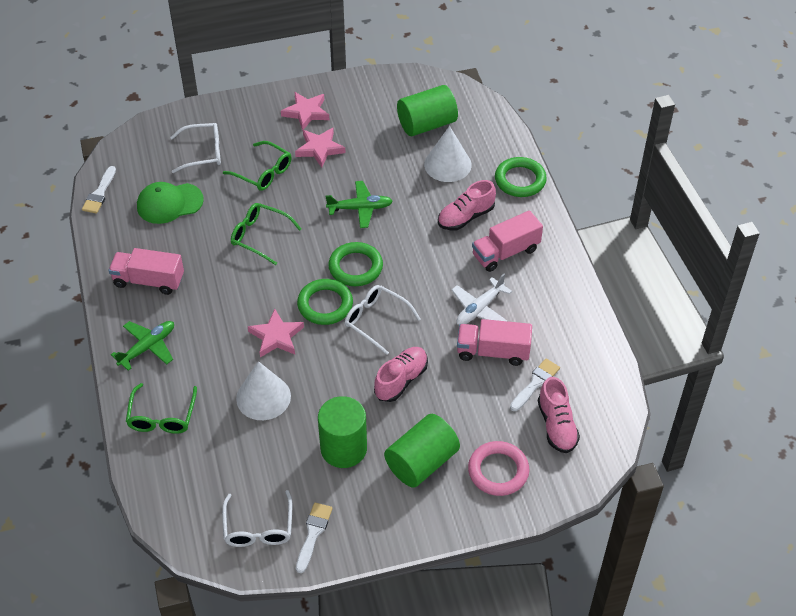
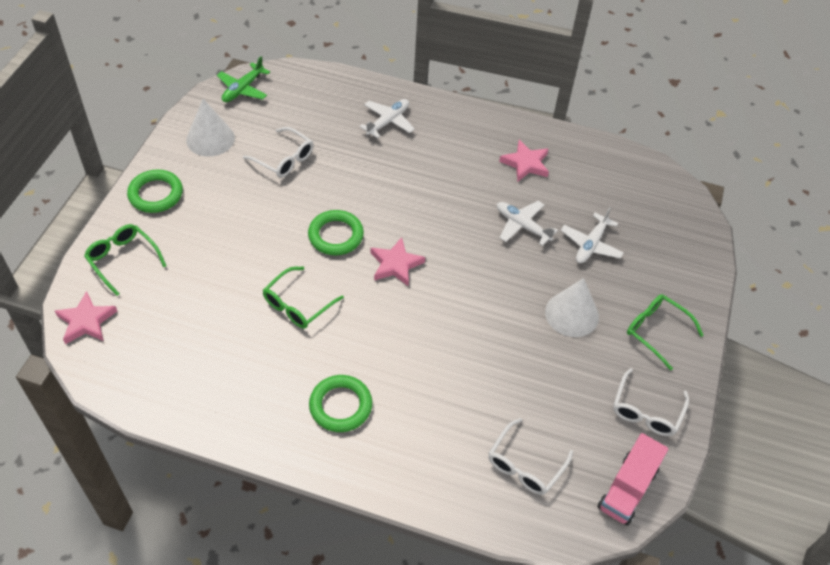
green cap: [137,182,204,224] = 1 -> none = 0
green cylinder: [318,396,367,468] [384,414,460,488] [397,85,458,136] = 3 -> none = 0
green plane: [111,321,174,371] [325,181,393,228] = 2 -> [217,56,270,102] = 1
pink ring: [468,441,529,496] = 1 -> none = 0
pink shoe: [374,347,428,402] [438,180,496,230] [538,377,580,453] = 3 -> none = 0
pink truck: [108,248,184,295] [457,319,532,366] [472,210,543,272] = 3 -> [597,433,668,526] = 1
white brush: [82,166,116,214] [296,502,333,573] [510,359,560,411] = 3 -> none = 0
white plane: [452,274,512,325] = 1 -> [359,99,415,138] [497,201,558,246] [561,207,624,263] = 3

